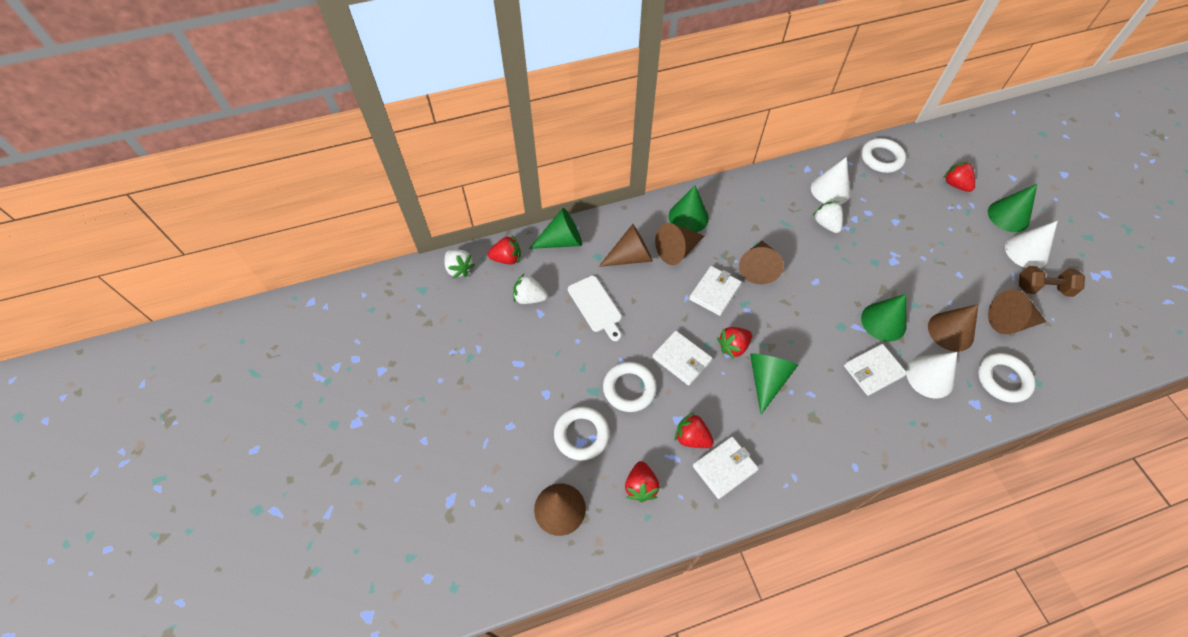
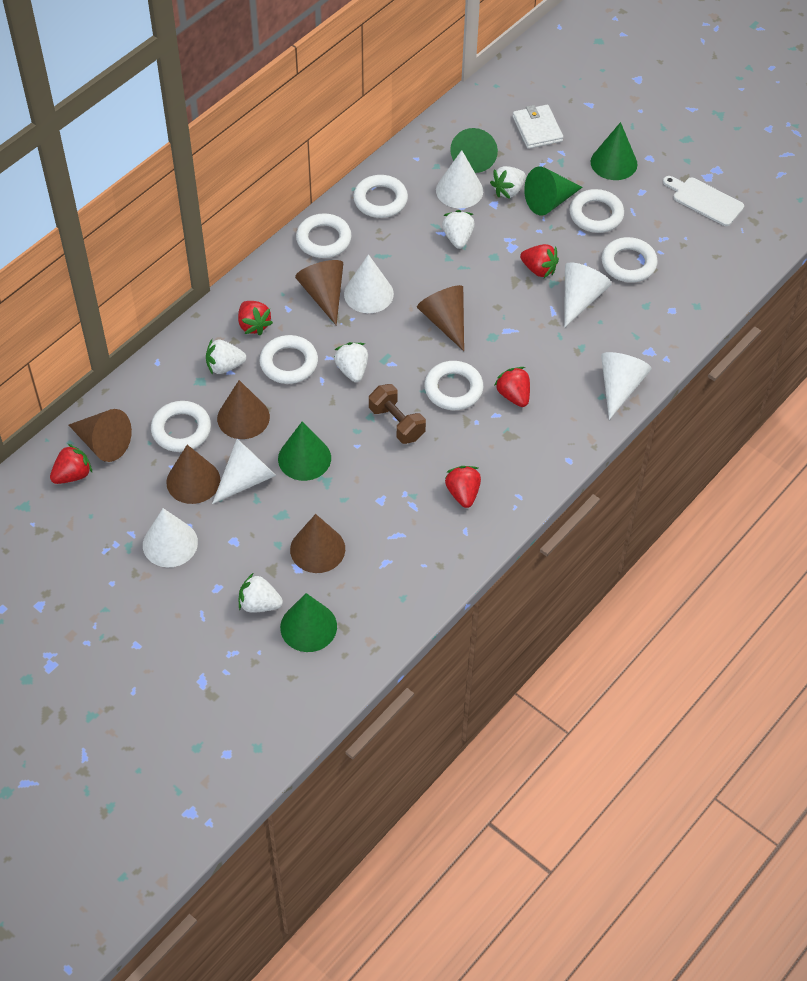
white cone: [811,157,851,205] [906,352,957,399] [1005,221,1058,268] = 3 -> [143,508,198,567] [212,439,276,504] [344,254,394,313] [436,150,483,208] [564,262,611,328] [601,352,652,420] = 6
white ring: [554,407,610,460] [603,362,657,412] [861,138,906,173] [978,353,1035,403] = 4 -> [151,401,211,452] [260,335,318,384] [296,213,352,258] [353,175,408,218] [424,361,483,410] [569,189,624,233] [602,237,658,283] = 7
white strawberry: [444,249,475,278] [513,274,548,304] [813,201,843,233] = 3 -> [206,339,246,375] [239,573,283,613] [334,342,368,382] [442,210,475,249] [490,166,526,199] = 5
white wallet: [652,331,712,386] [689,266,741,316] [693,437,759,499] [844,344,907,396] = 4 -> [513,105,563,149] = 1

